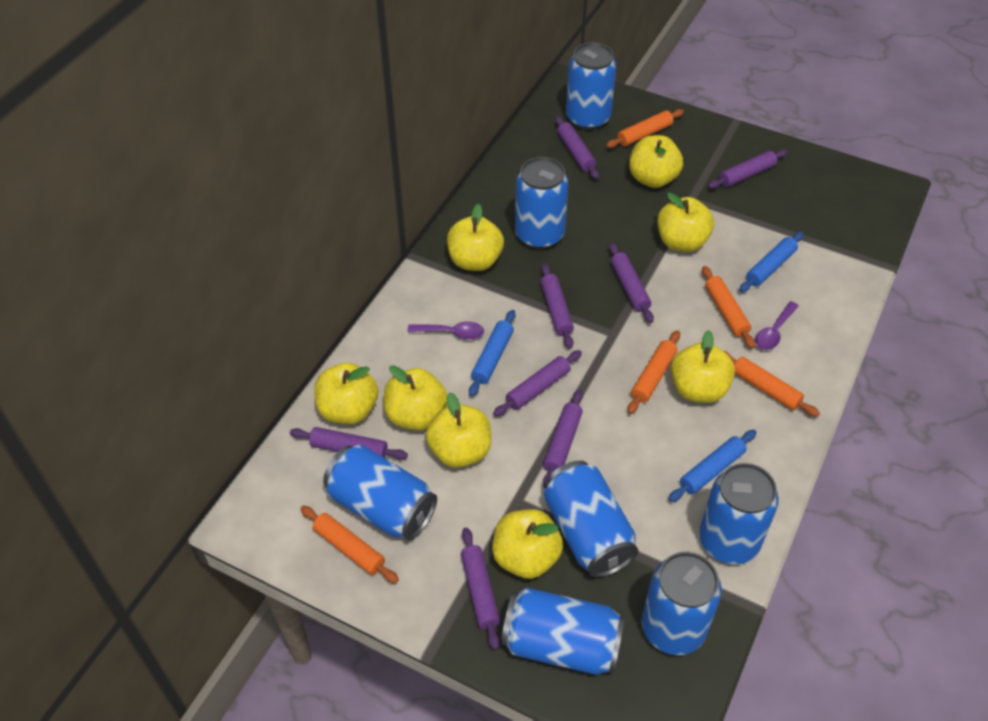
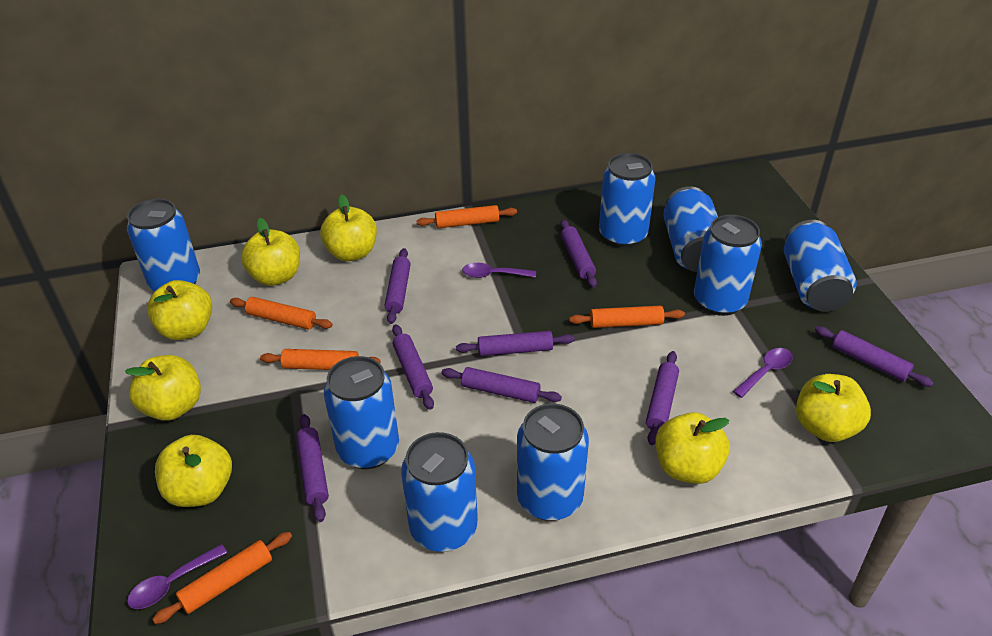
blue can: [323,445,437,540] [501,587,625,675] [515,157,569,249] [544,461,638,578] [566,42,617,130] [642,552,722,655] [699,463,779,564] = 7 -> [127,199,200,291] [324,356,399,469] [401,432,478,552] [517,404,589,521] [599,153,655,248] [663,186,718,272] [694,215,762,316] [784,220,857,311] = 8
blue rolling pin: [469,310,515,396] [669,430,757,502] [739,232,804,292] = 3 -> none = 0
purple spoon: [407,322,484,340] [755,301,799,350] = 2 -> [127,544,227,609] [462,263,536,278] [733,348,793,398] = 3
yellow apple: [314,363,378,424] [384,365,447,430] [426,393,491,468] [447,203,504,271] [492,509,563,579] [629,135,683,188] [657,192,714,252] [671,330,735,403] = 8 -> [125,355,201,421] [147,280,212,340] [155,435,232,507] [241,218,300,286] [320,195,377,261] [656,412,730,484] [796,374,871,442] = 7

